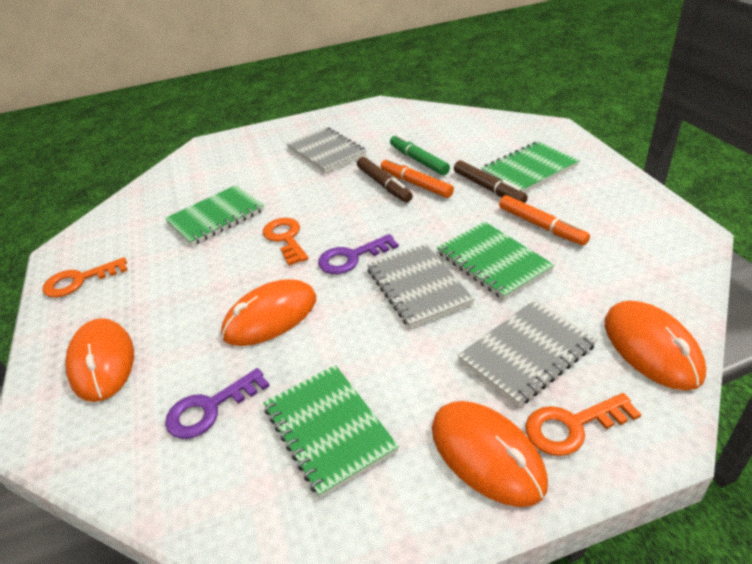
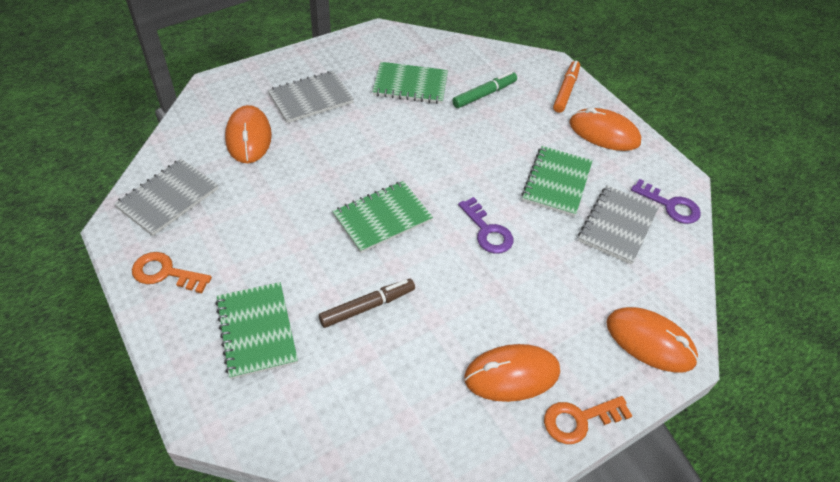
brown marker: [357,157,413,202] [454,160,528,203] = 2 -> [319,279,415,328] = 1
orange key: [43,257,128,298] [263,218,309,266] [525,393,641,456] = 3 -> [132,252,212,293] [544,396,632,444] = 2
orange marker: [381,158,454,198] [499,195,590,245] = 2 -> [553,61,580,113] = 1

